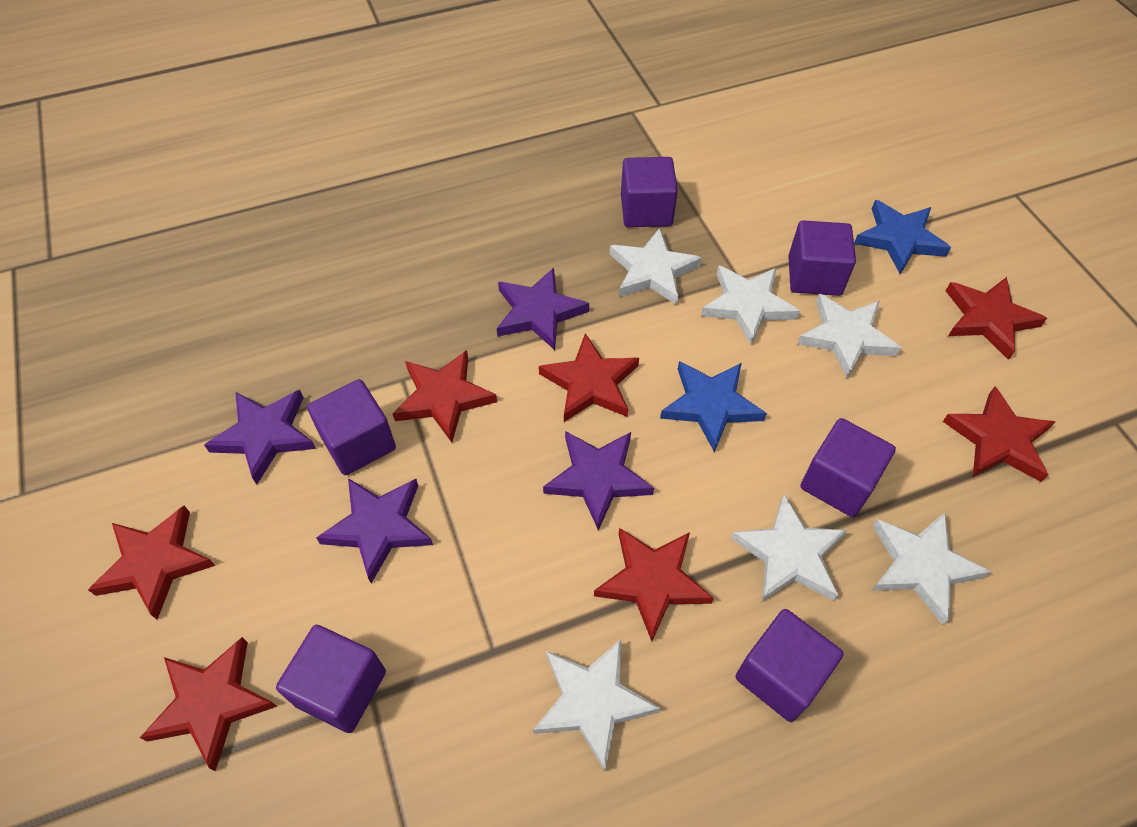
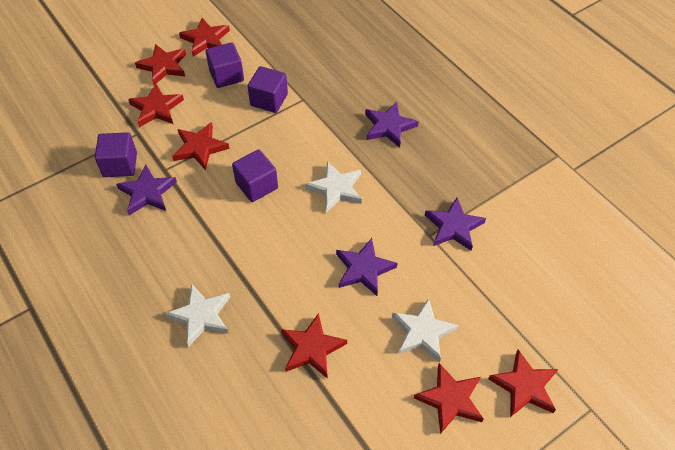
blue star: [660,361,767,452] [854,200,951,274] = 2 -> none = 0
purple cube: [276,625,386,733] [307,379,396,475] [621,157,678,227] [735,609,844,722] [788,220,856,296] [800,418,896,517] = 6 -> [95,132,137,177] [206,42,244,88] [232,149,278,202] [248,66,288,113] = 4
white star: [533,639,660,771] [610,228,702,305] [701,265,800,345] [731,494,847,601] [797,294,901,379] [872,512,991,625] = 6 -> [165,284,230,347] [305,161,362,213] [392,298,458,362] = 3

